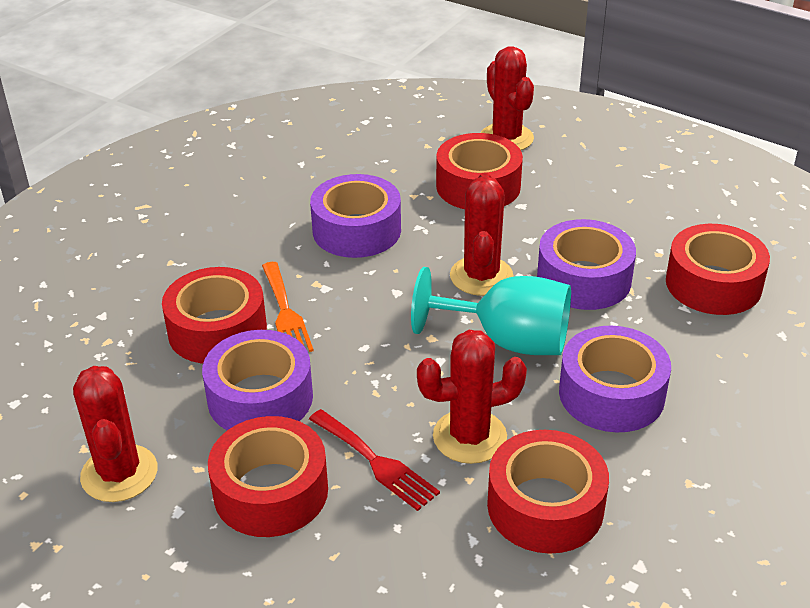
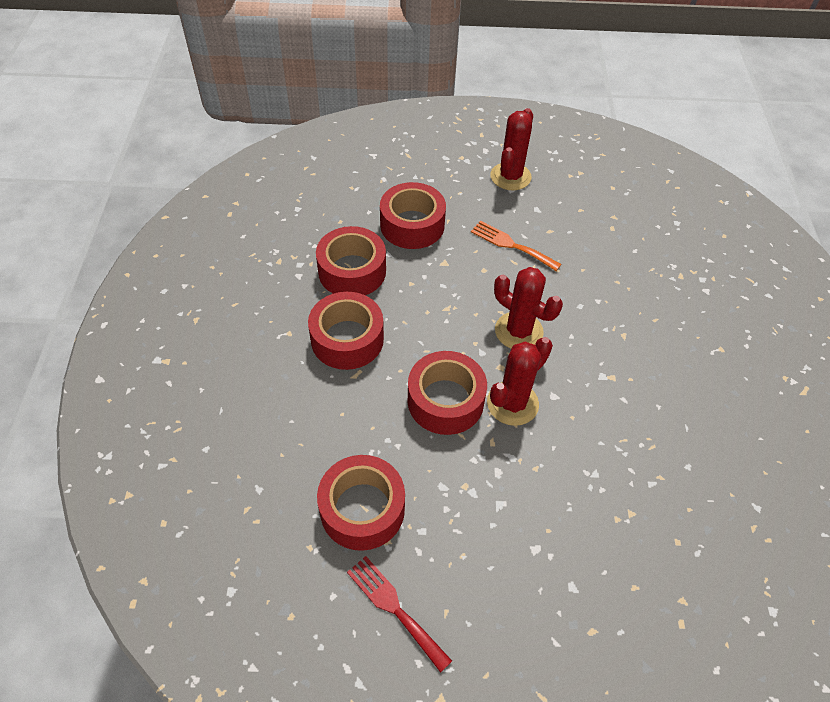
purple tape: [202,330,313,430] [310,174,401,258] [537,219,636,310] [559,326,671,432] = 4 -> none = 0
red cactus: [73,366,157,502] [417,330,527,464] [450,172,513,296] [481,46,534,150] = 4 -> [487,337,553,426] [490,108,533,190] [494,267,563,349] = 3
turquoise goblet: [411,267,571,355] = 1 -> none = 0

